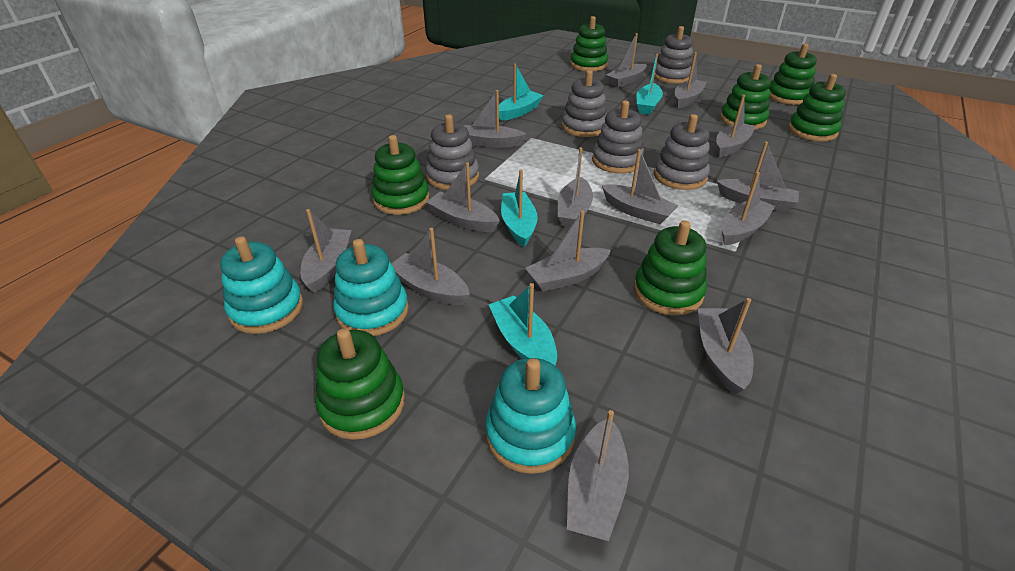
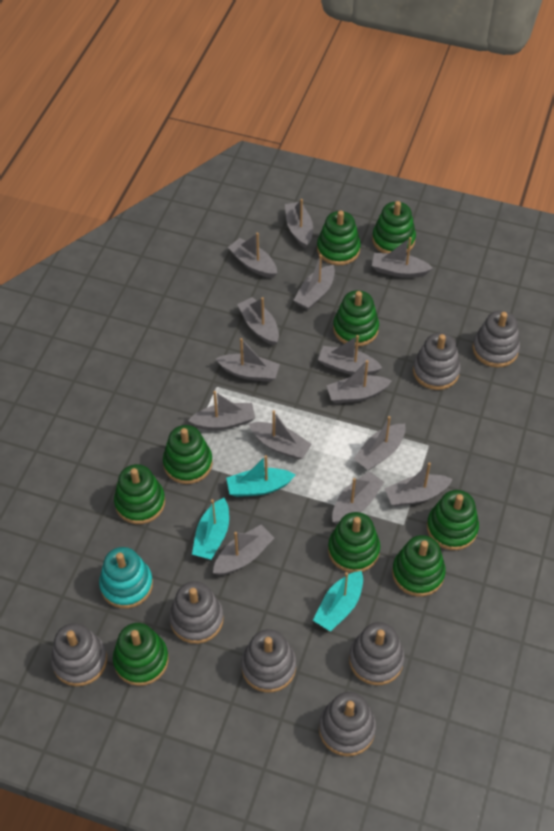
green stacking toy: [315,328,405,440] [371,135,429,215] [570,16,608,71] [634,221,707,315] [720,64,771,130] [769,43,817,105] [788,74,846,141] = 7 -> [113,623,169,686] [114,464,165,524] [163,425,213,484] [317,211,361,265] [328,512,380,573] [333,290,379,346] [372,201,416,253] [392,535,446,597] [427,490,479,550] = 9
grey stacking toy: [426,115,479,190] [561,70,607,137] [592,101,645,173] [654,26,693,84] [654,114,710,190] = 5 -> [51,623,107,686] [169,581,224,644] [241,629,296,693] [319,692,376,756] [349,622,405,685] [413,333,461,390] [472,311,520,368] = 7
turquoise boat: [489,283,557,365] [499,64,544,121] [501,169,538,247] [636,54,663,115] = 4 -> [192,498,229,560] [226,455,295,497] [313,571,363,632] = 3
turquoise stacking toy: [220,236,303,334] [333,239,409,336] [485,358,576,474] = 3 -> [99,547,153,609] = 1

